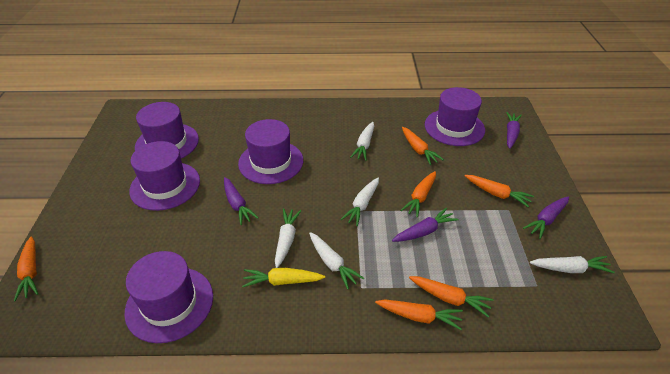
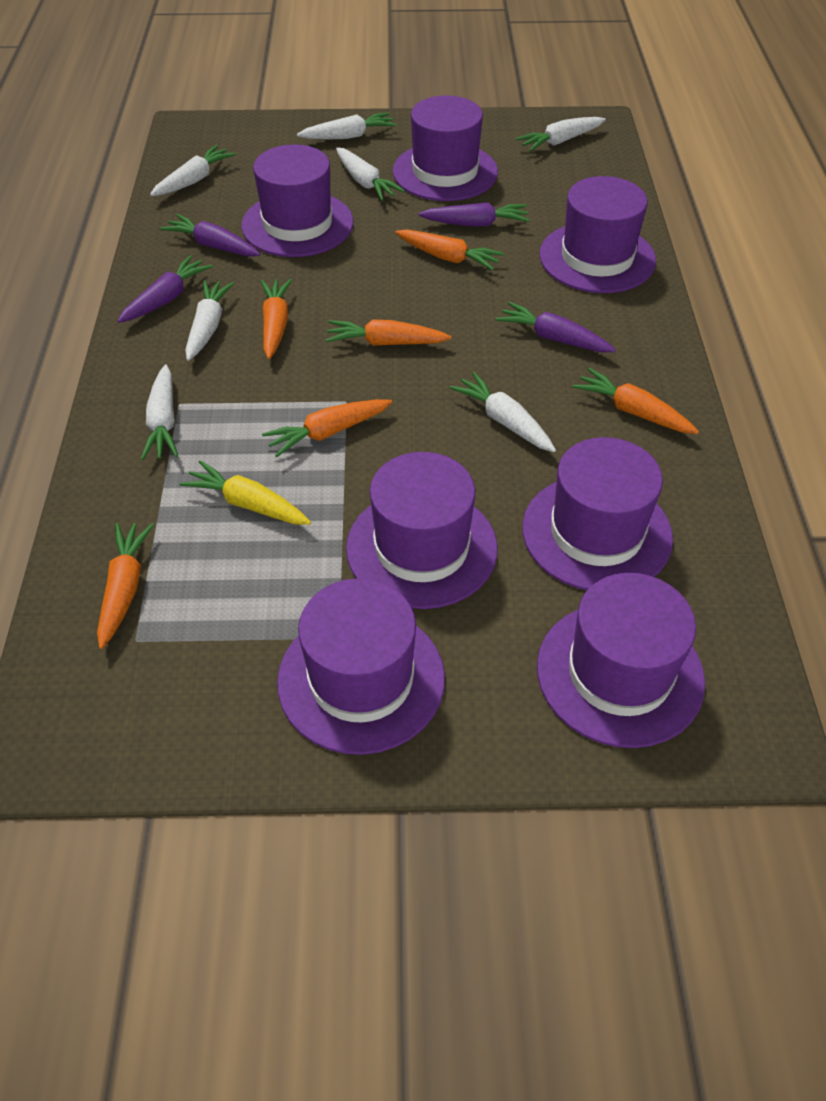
purple hat: [124,251,213,343] [129,141,200,211] [135,102,199,159] [238,119,303,184] [425,87,485,146] = 5 -> [241,144,353,257] [277,578,445,755] [346,452,498,609] [393,95,498,201] [522,437,673,590] [537,573,705,748] [539,176,656,293] = 7
white carrot: [275,208,301,268] [309,232,364,289] [340,178,379,226] [350,122,374,161] [530,256,615,273] = 5 -> [141,365,178,460] [150,145,236,196] [185,280,234,361] [297,112,397,140] [336,147,405,201] [450,372,556,452] [516,117,606,152] = 7

